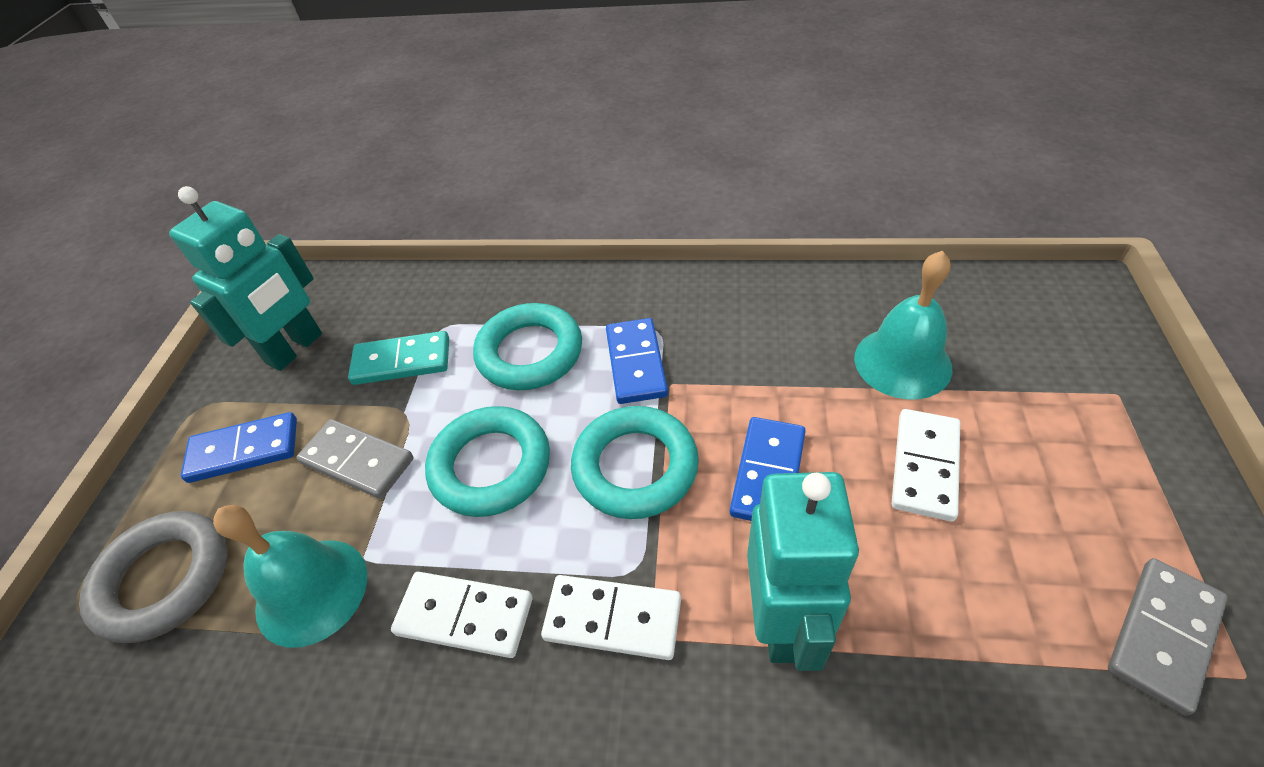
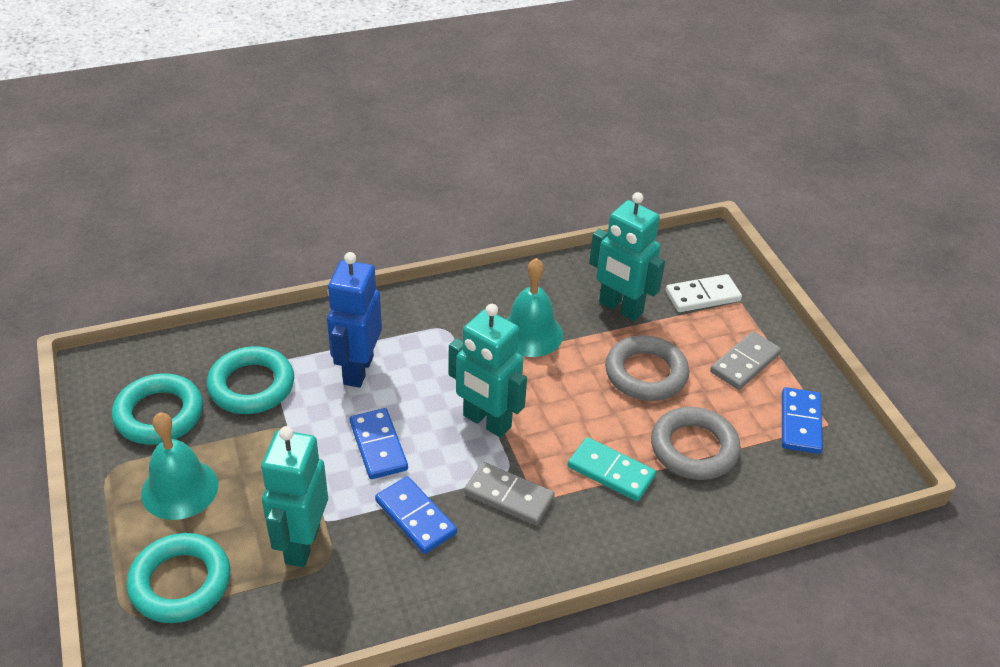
blue robot: none = 0 -> [327,252,382,388] = 1
grey ring: [79,511,228,643] = 1 -> [605,336,689,401] [651,407,741,480] = 2
turquoise robot: [169,186,322,371] [747,472,859,671] = 2 -> [261,426,328,567] [449,304,527,437] [589,192,665,321] = 3
white domino: [391,572,533,658] [541,575,681,660] [892,409,960,521] = 3 -> [666,274,742,312] = 1

